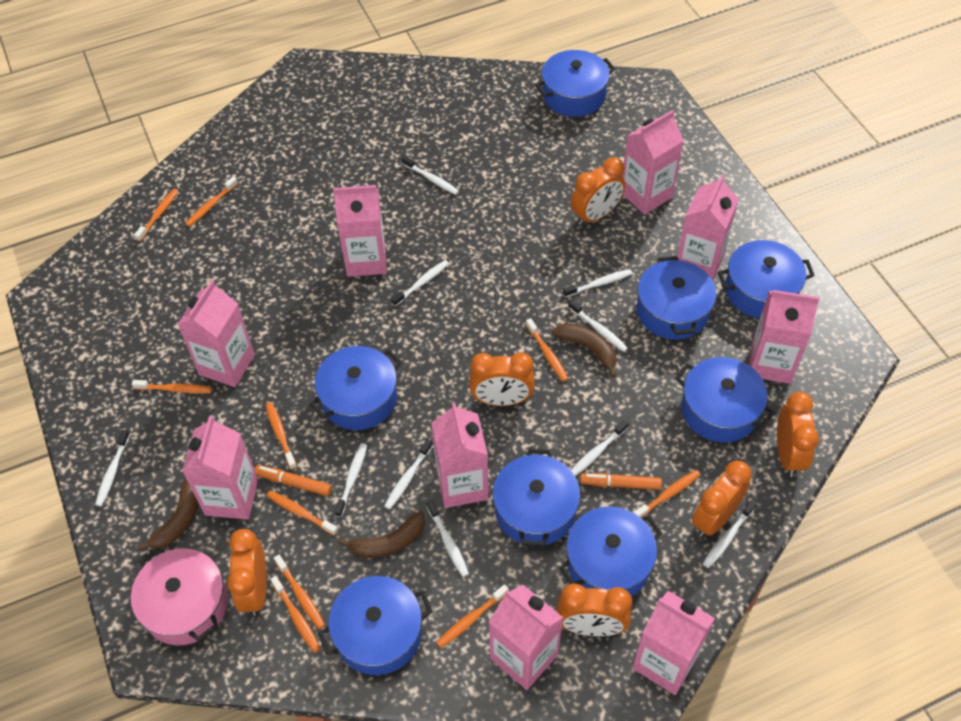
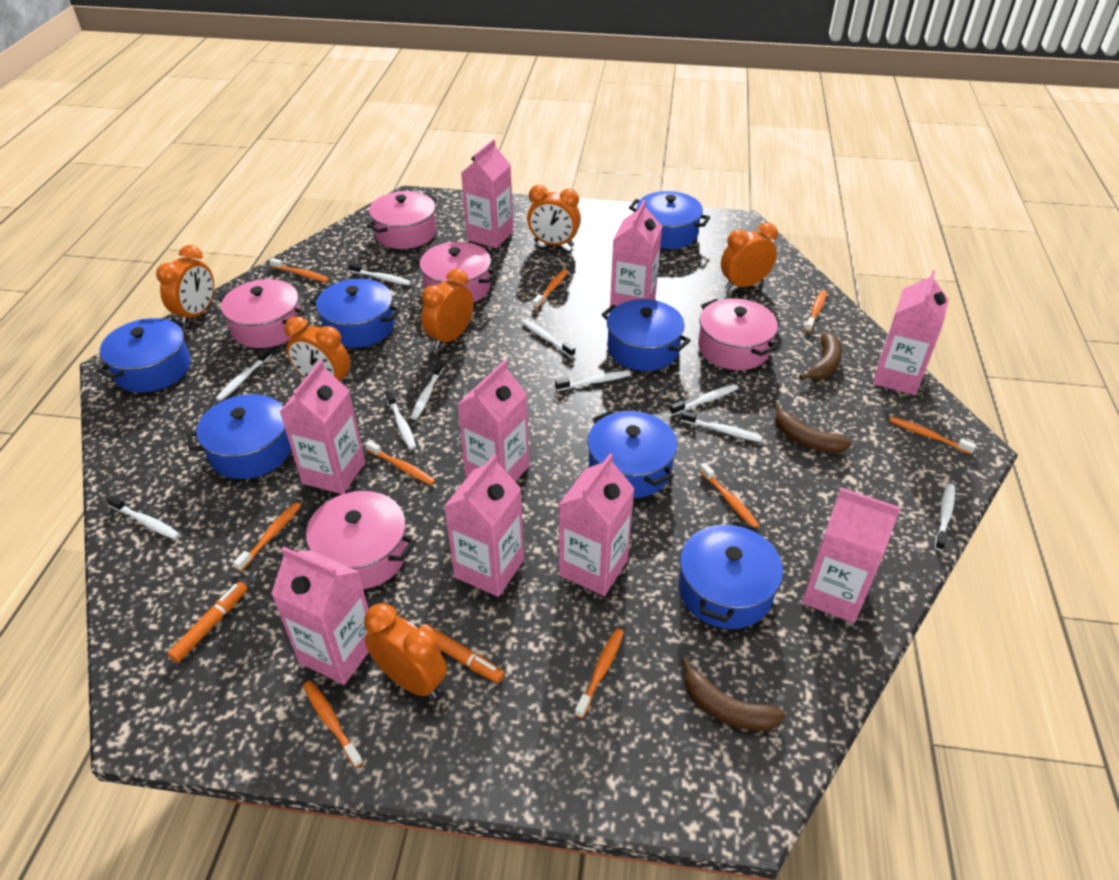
blue pot: [310,346,402,430] [318,576,433,675] [493,449,580,546] [535,50,615,117] [559,507,662,596] [636,256,716,340] [675,357,775,443] [718,240,815,318] = 8 -> [98,318,191,392] [187,394,291,479] [310,279,401,348] [587,410,677,498] [601,299,691,371] [629,191,710,249] [679,521,783,629] = 7
orange toothbrush: [132,380,212,394] [134,189,178,242] [185,177,238,227] [266,402,297,470] [266,490,338,536] [270,576,321,653] [274,555,325,629] [436,584,509,648] [526,318,568,382] [634,470,700,518] = 10 -> [233,502,301,571] [269,258,329,282] [303,680,363,768] [365,440,435,485] [532,269,568,309] [575,629,624,718] [699,462,760,527] [805,290,827,332] [889,417,976,454] = 9
pink pot: [131,547,228,645] = 1 -> [218,279,305,348] [300,491,416,589] [367,191,438,249] [414,242,498,302] [698,298,778,370] = 5

